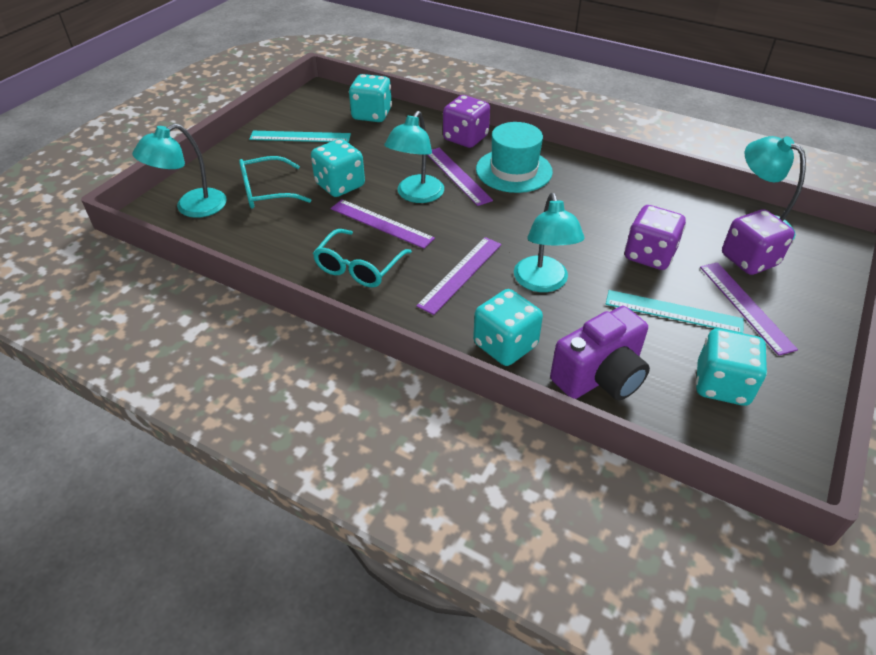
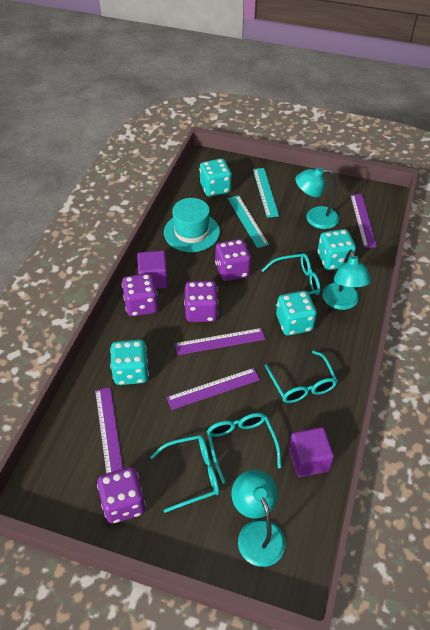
purple camera: [550,306,650,400] = 1 -> none = 0
purple cube: none = 0 -> [137,251,168,289] [289,427,334,477] = 2
purple dice: [443,95,490,148] [625,205,686,270] [722,209,795,275] = 3 -> [97,467,146,524] [122,273,158,317] [184,281,218,322] [215,239,251,281] = 4
turquoise glasses: [239,156,311,209] [313,229,412,287] = 2 -> [150,435,219,513] [207,413,281,484] [261,253,320,307] [265,350,338,403] = 4
turquoise lamp: [132,123,227,218] [384,111,444,203] [514,193,584,292] [745,136,806,241] = 4 -> [232,470,286,567] [295,167,339,229] [322,250,371,310] = 3

